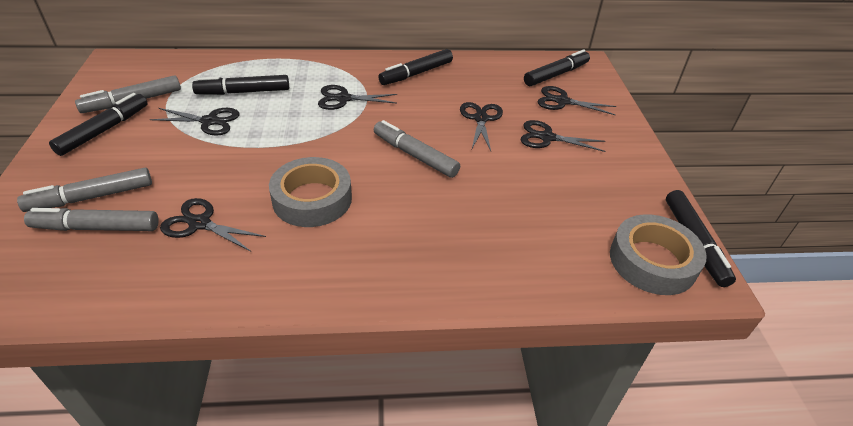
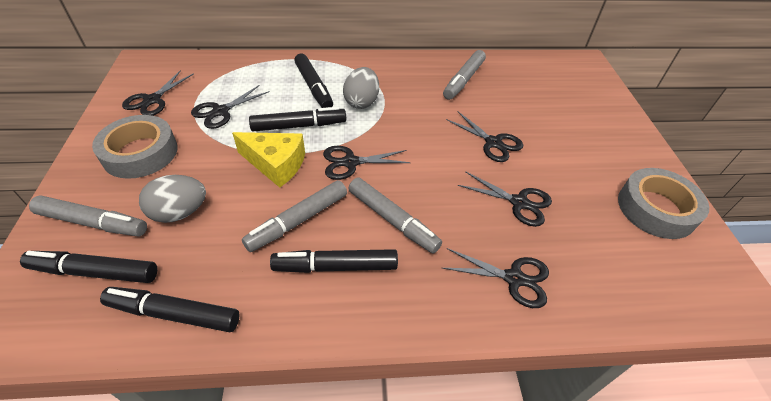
grey egg: none = 0 -> [139,175,206,223] [343,67,379,109] = 2
yellow cheese: none = 0 -> [232,132,305,188] = 1

